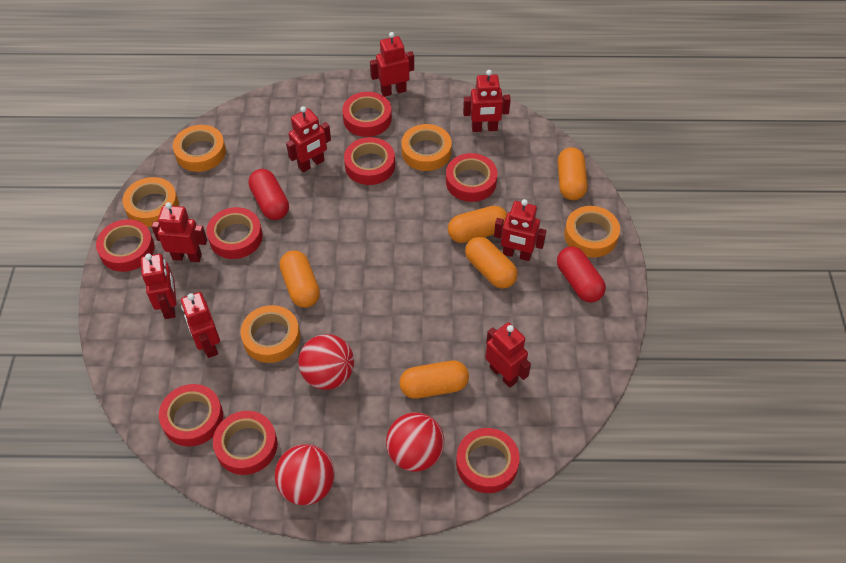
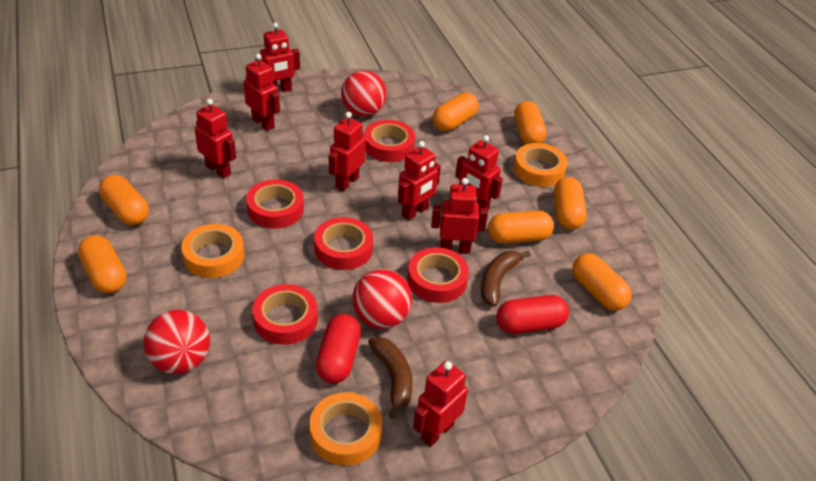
brown banana: none = 0 -> [368,337,413,419] [481,251,531,307] = 2
orange capsule: [279,250,320,308] [400,361,469,399] [448,206,507,243] [465,237,518,289] [558,147,587,200] = 5 -> [78,235,127,293] [99,175,149,225] [433,93,479,131] [488,211,554,244] [514,101,546,144] [554,177,587,230] [572,253,632,311] = 7
orange tape: [122,177,179,227] [173,125,226,172] [241,305,300,363] [401,124,452,171] [564,206,620,257] = 5 -> [181,224,244,278] [309,392,382,466] [513,143,567,187] = 3
red tape: [96,219,155,272] [159,384,223,447] [206,207,263,259] [213,411,278,475] [342,92,392,137] [344,137,395,185] [446,153,498,202] [456,428,520,493] = 8 -> [246,179,304,229] [252,284,318,345] [314,217,373,270] [364,120,415,162] [407,247,469,303] = 5

